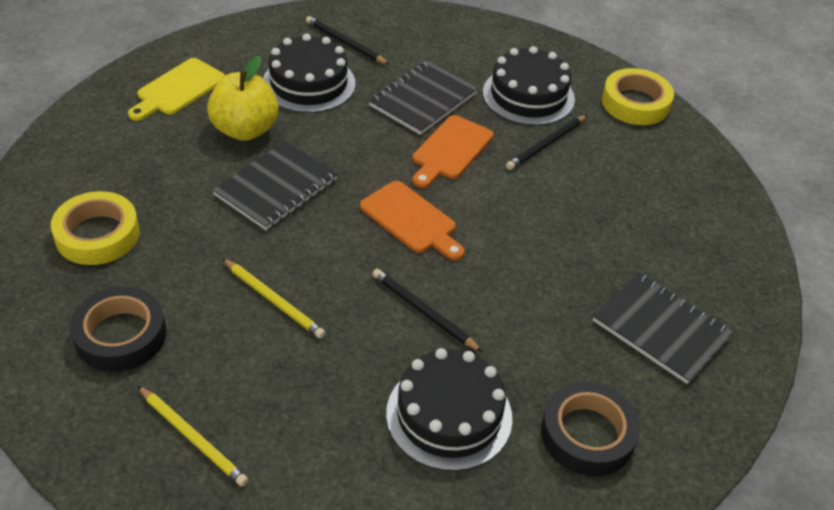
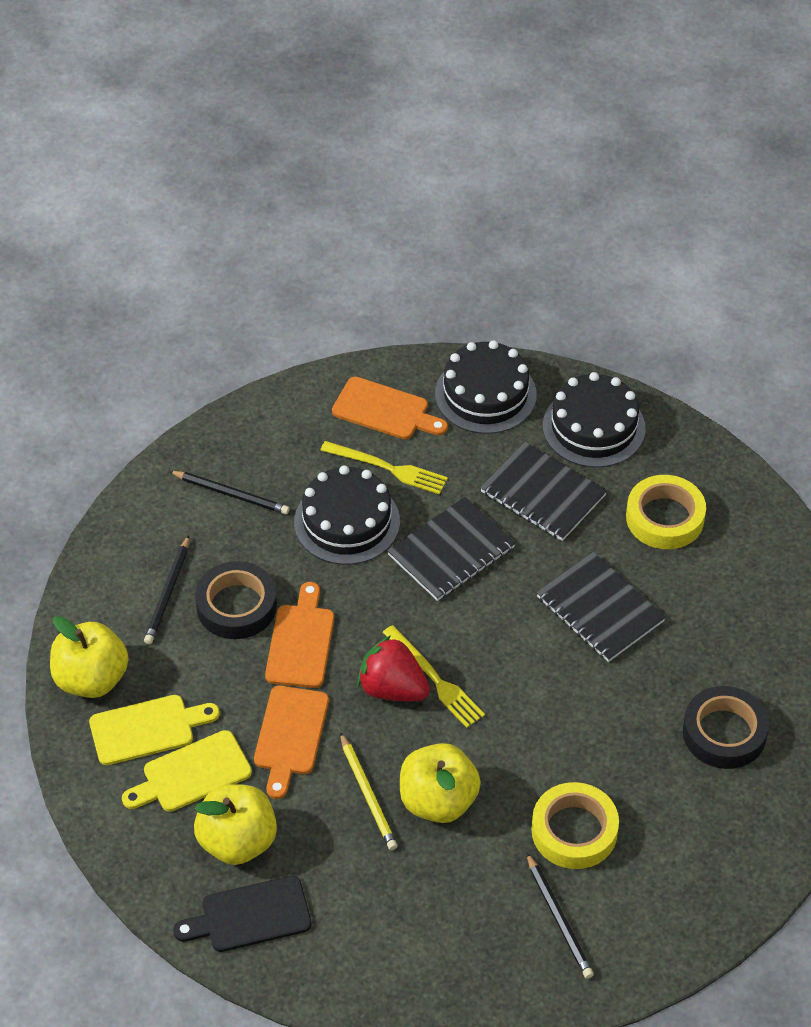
black cutting board: none = 0 -> [173,876,312,952] = 1
orange cutting board: [360,181,465,261] [413,115,494,188] = 2 -> [254,686,329,799] [265,582,334,688] [332,376,448,439] = 3
red strawberry: none = 0 -> [357,636,430,701] = 1
yellow apple: [207,56,279,141] = 1 -> [50,616,129,698] [194,784,277,865] [400,743,481,823] = 3
yellow cutting board: [128,58,225,121] = 1 -> [89,695,220,765] [122,730,252,812] = 2
yellow fork: none = 0 -> [320,441,448,495] [382,625,485,728] = 2
yellow pencil: [138,386,248,487] [222,258,326,339] = 2 -> [340,732,397,850] = 1

